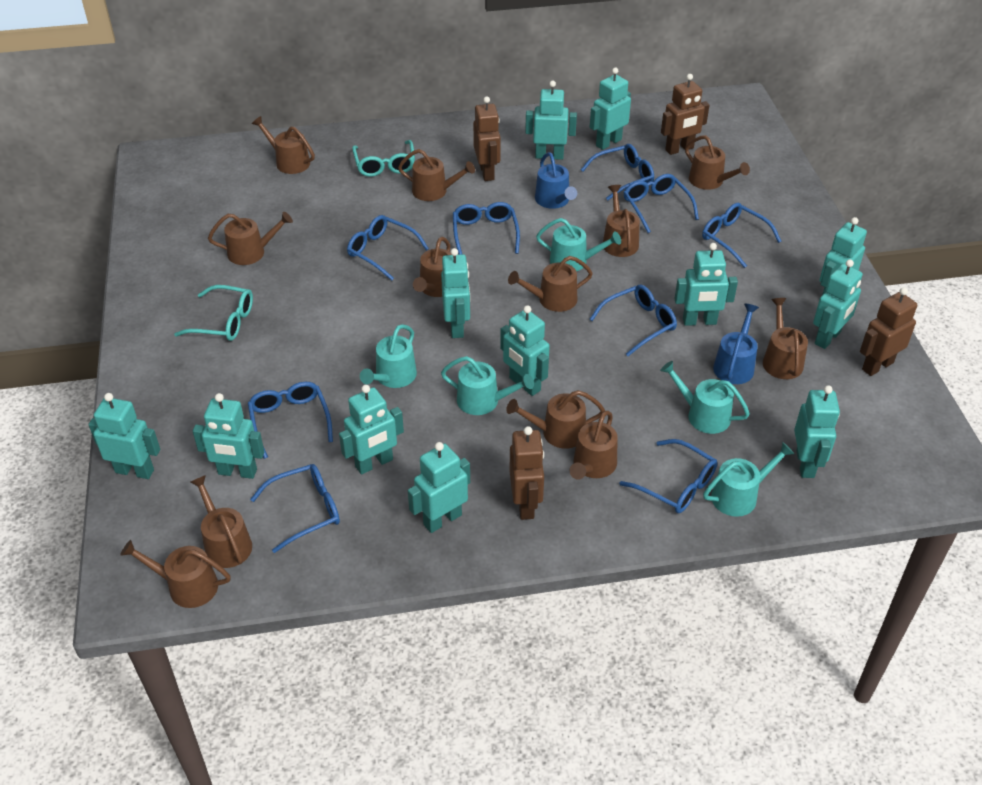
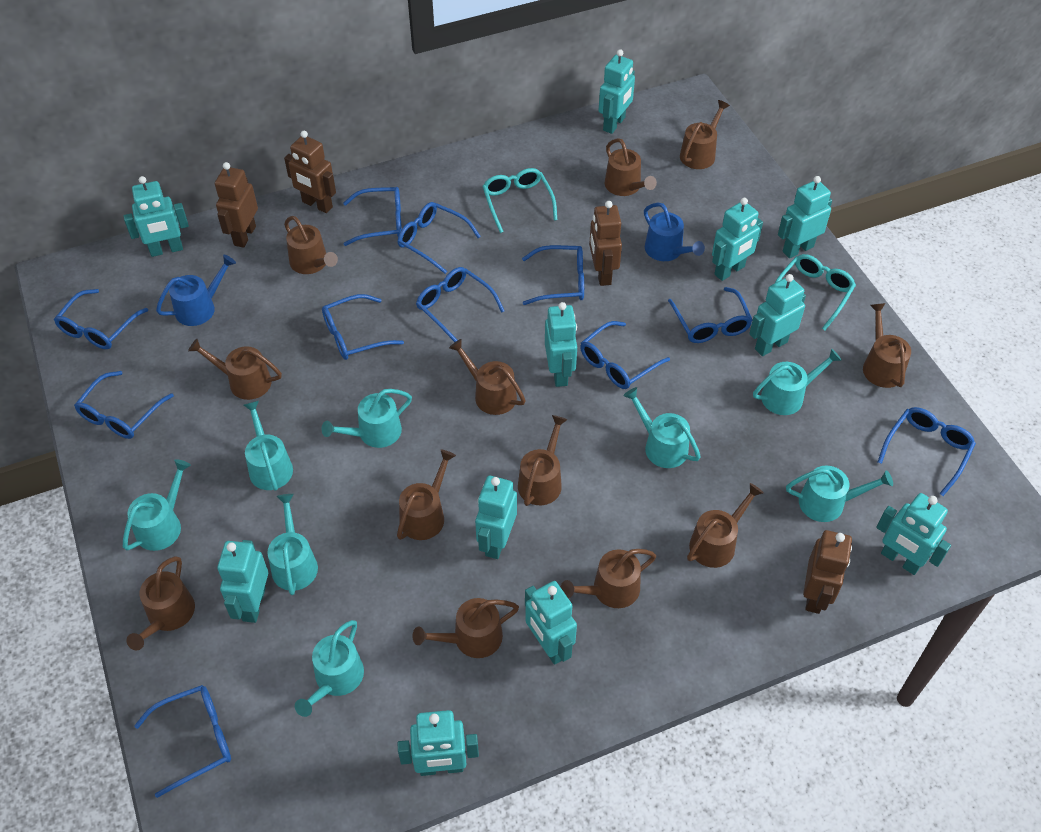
blue glasses: [248,382,333,459] [250,464,340,553] [347,215,429,281] [453,202,520,255] [581,144,654,201] [589,285,677,356] [620,439,717,513] [623,174,699,233] [702,203,781,268] = 9 -> [54,289,148,349] [74,371,174,439] [134,685,231,798] [322,294,404,360] [343,187,402,246] [398,202,481,274] [416,267,504,342] [522,245,584,305] [580,321,670,389] [668,287,753,343] [878,407,976,496] = 11
turquoise robot: [88,393,160,479] [193,393,264,479] [339,385,404,475] [408,442,470,533] [441,248,470,338] [500,305,550,396] [525,81,577,160] [590,67,631,150] [674,243,738,326] [794,385,840,478] [813,259,863,349] [820,217,867,295] = 12 -> [124,176,189,257] [217,540,268,623] [397,710,479,776] [475,476,517,559] [525,581,577,665] [545,302,577,387] [598,49,635,134] [712,198,763,281] [749,274,806,356] [778,176,832,258] [876,493,951,575] = 11
turquoise watering can: [360,324,417,388] [441,356,534,415] [536,218,621,271] [660,361,750,434] [703,442,794,517] = 5 -> [123,459,191,551] [244,401,293,491] [268,494,318,595] [295,620,364,717] [322,389,412,448] [623,387,701,468] [753,349,842,415] [786,466,893,522] = 8

